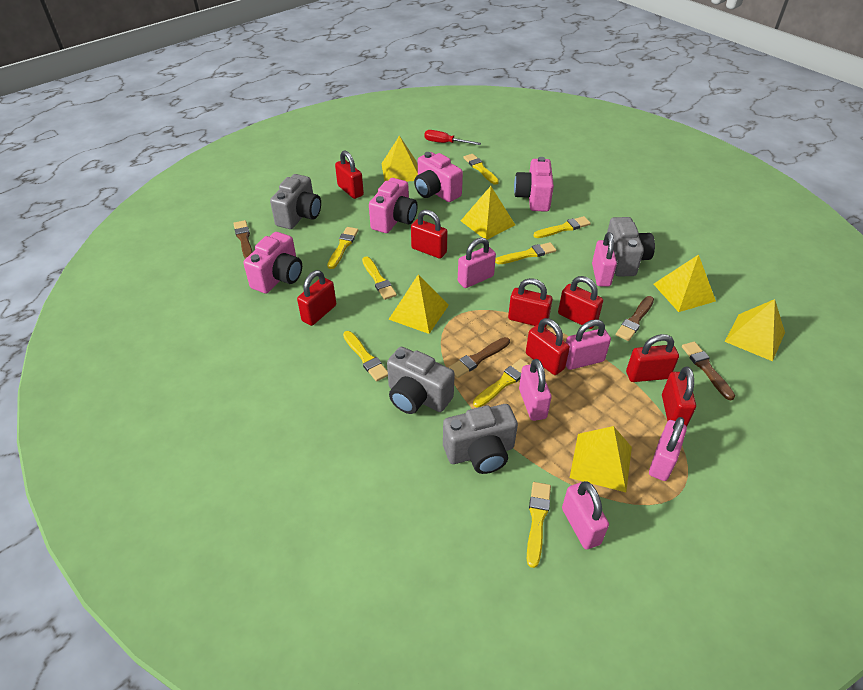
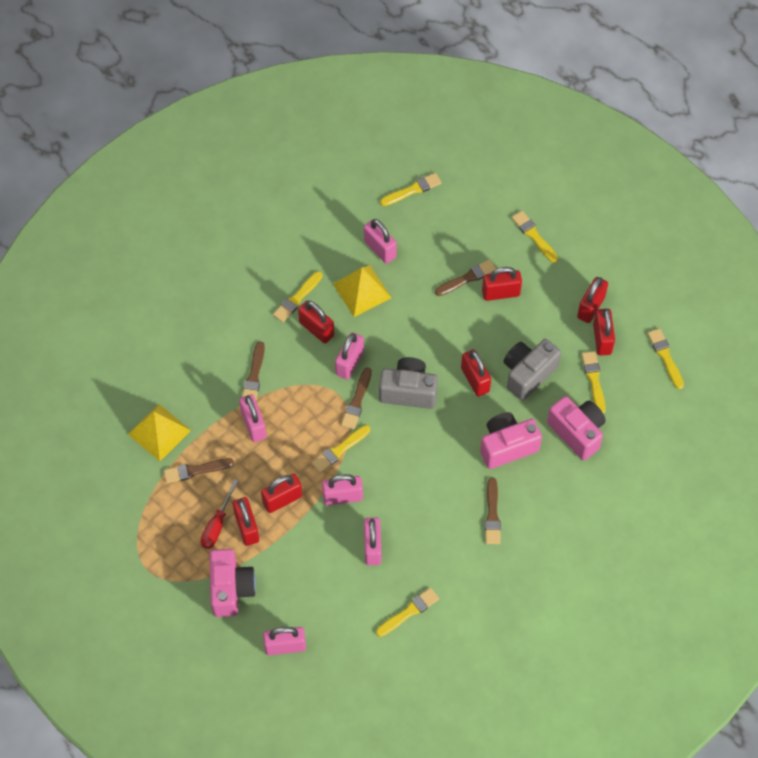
brown brush: [233,220,253,259] [448,337,510,378] [616,296,654,341] [682,341,735,401] = 4 -> [164,458,234,483] [242,342,265,400] [341,367,372,429] [435,259,496,296] [485,478,501,544] = 5
grey camera: [270,174,321,229] [387,347,455,414] [443,404,518,474] [607,217,655,277] = 4 -> [379,357,438,409] [504,339,561,401] = 2
pink camera: [243,232,302,294] [369,178,418,233] [414,152,463,202] [514,157,554,212] = 4 -> [210,549,256,617] [480,412,542,469] [547,396,606,460] = 3
red padlock: [297,270,336,326] [335,151,364,199] [411,210,448,259] [508,278,553,327] [526,318,570,375] [558,276,603,329] [626,334,679,382] [662,367,696,426] = 8 -> [233,497,259,546] [261,474,302,513] [298,300,334,343] [461,349,491,397] [482,267,522,301] [577,277,608,323] [593,308,615,356] = 7
yellow brush: [327,227,358,269] [343,331,388,381] [362,256,397,300] [464,154,499,185] [473,359,529,408] [495,242,556,264] [527,482,551,568] [533,216,591,238] = 8 -> [273,271,322,322] [312,425,370,473] [376,588,439,637] [380,173,442,206] [512,211,558,263] [582,351,606,414] [647,328,684,389] = 7
yellow pyramid: [381,135,418,182] [388,274,449,334] [461,186,515,239] [570,426,632,492] [654,255,716,312] [725,299,785,361] = 6 -> [128,404,191,461] [333,265,391,317] = 2

